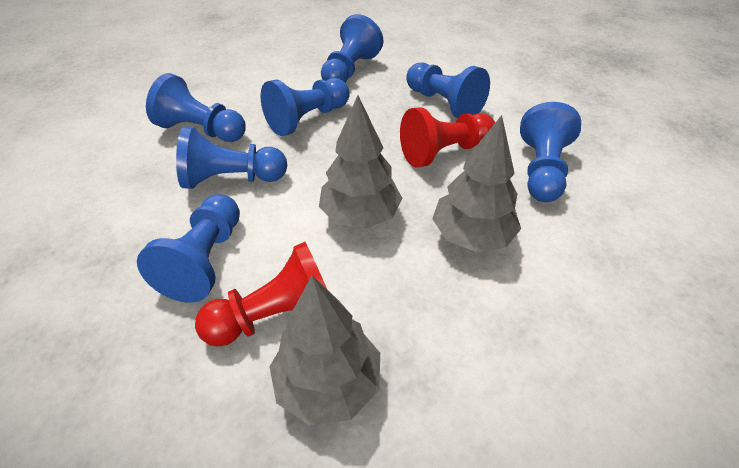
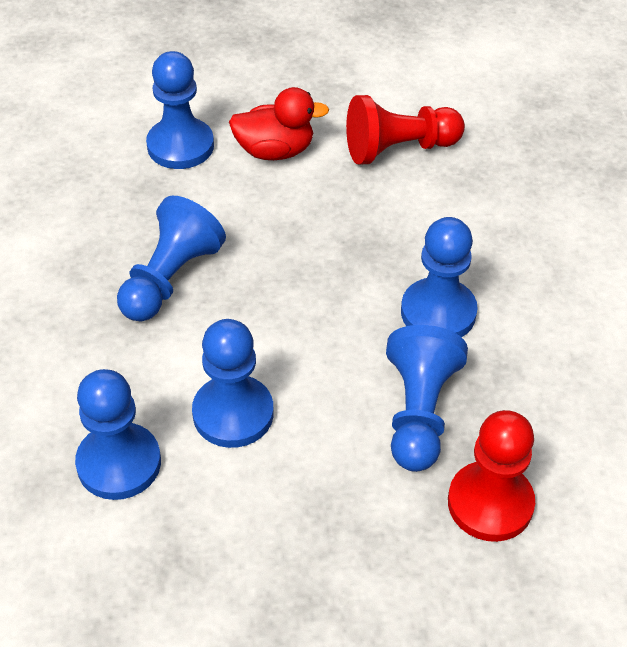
blue pawn: [137,194,240,303] [146,73,246,142] [176,126,287,189] [261,78,350,136] [321,14,383,83] [406,62,490,118] [520,102,581,202] = 7 -> [75,369,161,500] [117,196,226,322] [146,51,214,169] [192,319,274,448] [386,325,468,472] [401,217,478,337] = 6
grey tree: [269,275,380,426] [319,95,403,229] [432,115,521,252] = 3 -> none = 0
red duck: none = 0 -> [229,87,329,160] = 1

